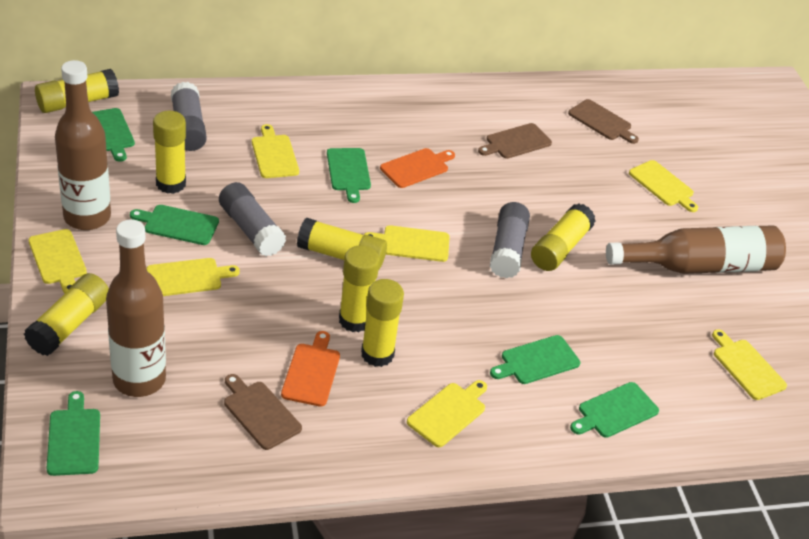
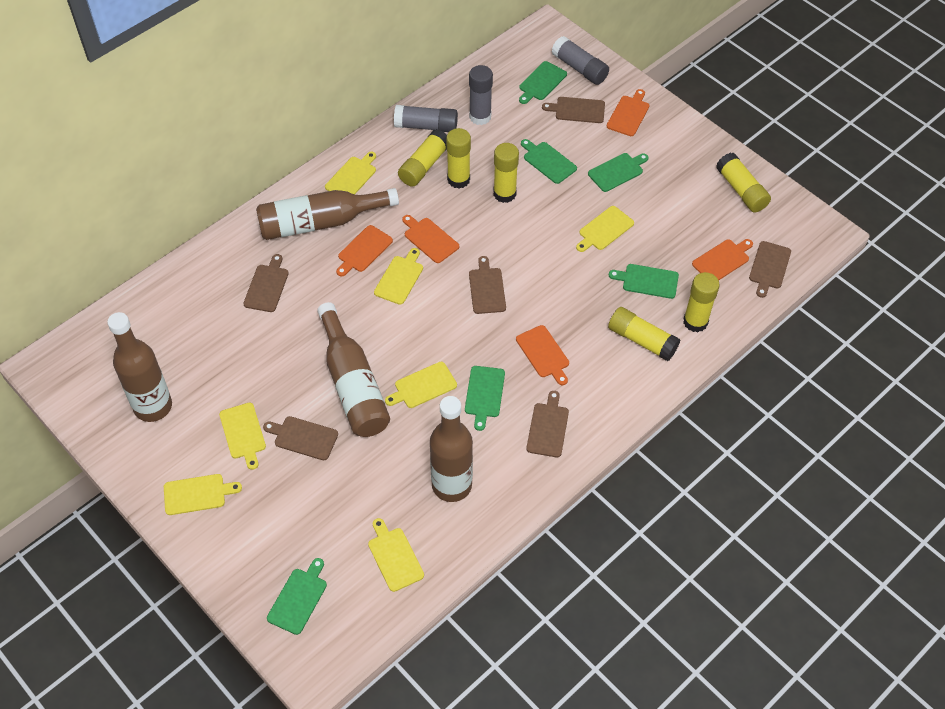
brown bottle: [55,60,111,230] [106,219,166,397] [606,225,786,274] = 3 -> [107,312,172,422] [256,188,399,240] [317,302,390,437] [430,396,473,502] = 4
brown cutting board: [224,374,302,450] [478,123,552,159] [568,99,639,144] = 3 -> [243,254,289,312] [263,416,338,460] [469,256,506,314] [526,391,569,457] [542,97,605,123] [749,241,791,298] = 6
orange cutting board: [281,331,340,407] [380,148,455,188] = 2 -> [336,225,393,277] [402,215,459,263] [516,325,569,385] [607,89,649,136] [692,239,753,280] = 5
yellow glue stick: [24,273,109,356] [35,69,119,113] [153,111,186,194] [297,218,387,270] [339,245,379,332] [361,279,404,367] [531,203,596,271] = 7 -> [398,129,447,187] [446,128,471,189] [493,143,519,203] [608,307,680,361] [683,272,720,332] [716,153,771,212] = 6

